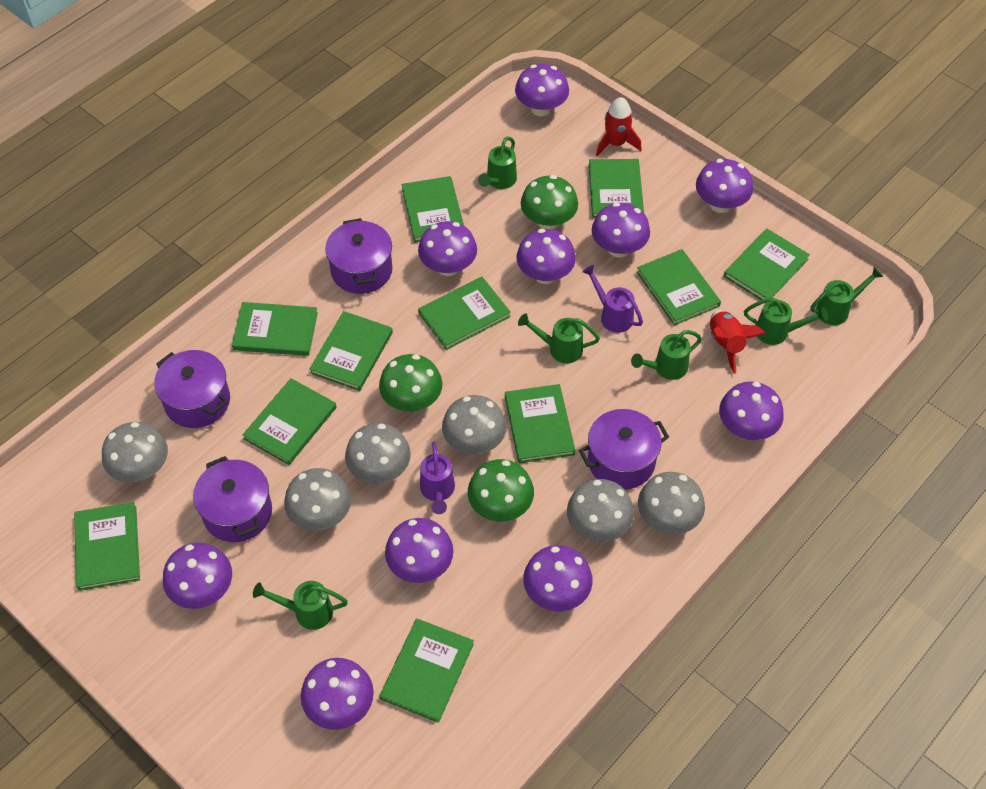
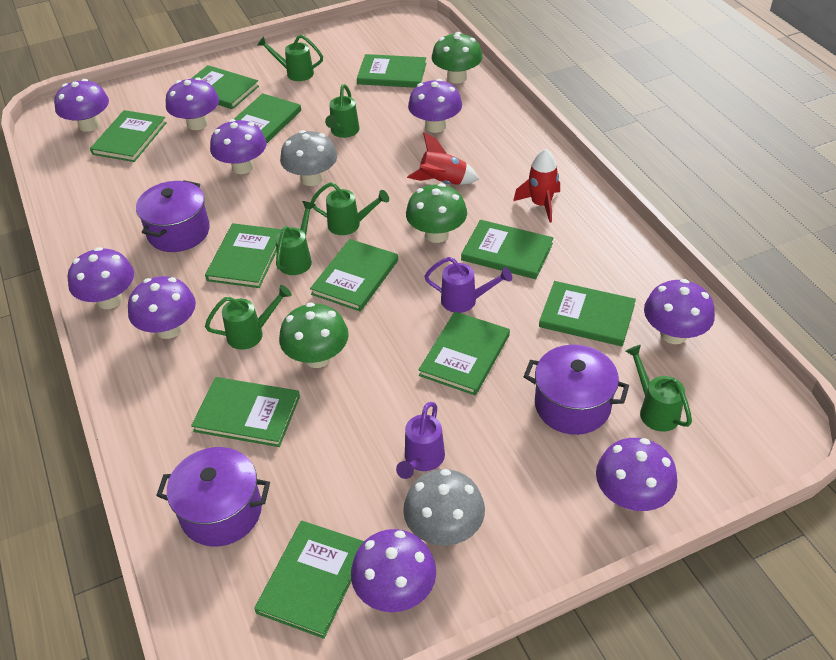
grey mushroom: [102,422,168,482] [284,468,351,531] [345,423,411,484] [442,395,507,454] [567,479,634,542] [638,472,705,535] = 6 -> [280,130,337,186] [403,469,485,546] = 2
purple mushroom: [163,542,232,609] [301,658,374,730] [385,518,453,583] [418,221,477,276] [515,64,569,116] [517,229,576,284] [523,545,593,611] [592,202,650,258] [696,159,753,213] [719,382,784,440] = 10 -> [54,79,109,132] [68,247,134,309] [128,276,196,339] [166,77,219,130] [210,119,267,174] [351,529,436,612] [408,79,462,133] [596,438,677,511] [644,279,715,344] = 9
purple pot: [154,350,230,428] [193,456,272,542] [325,218,393,294] [579,409,669,489] = 4 -> [136,180,210,252] [156,447,270,547] [524,345,629,435] = 3

